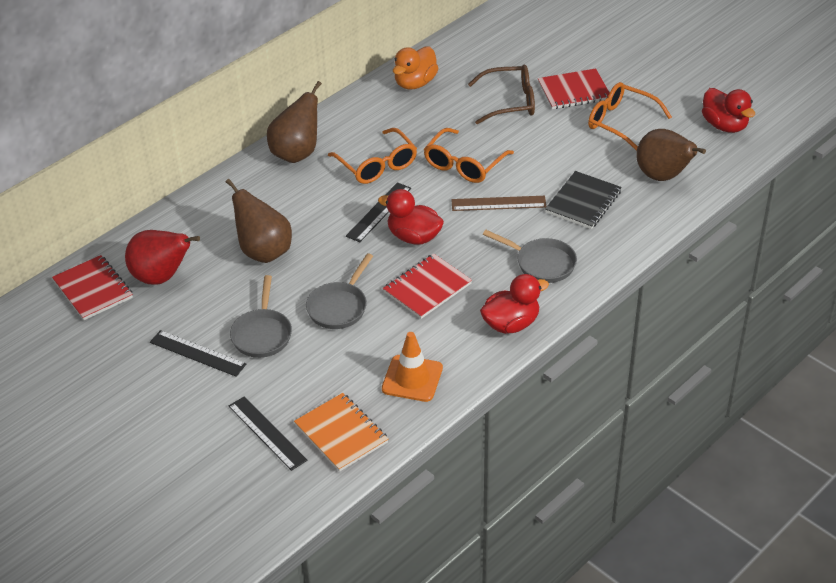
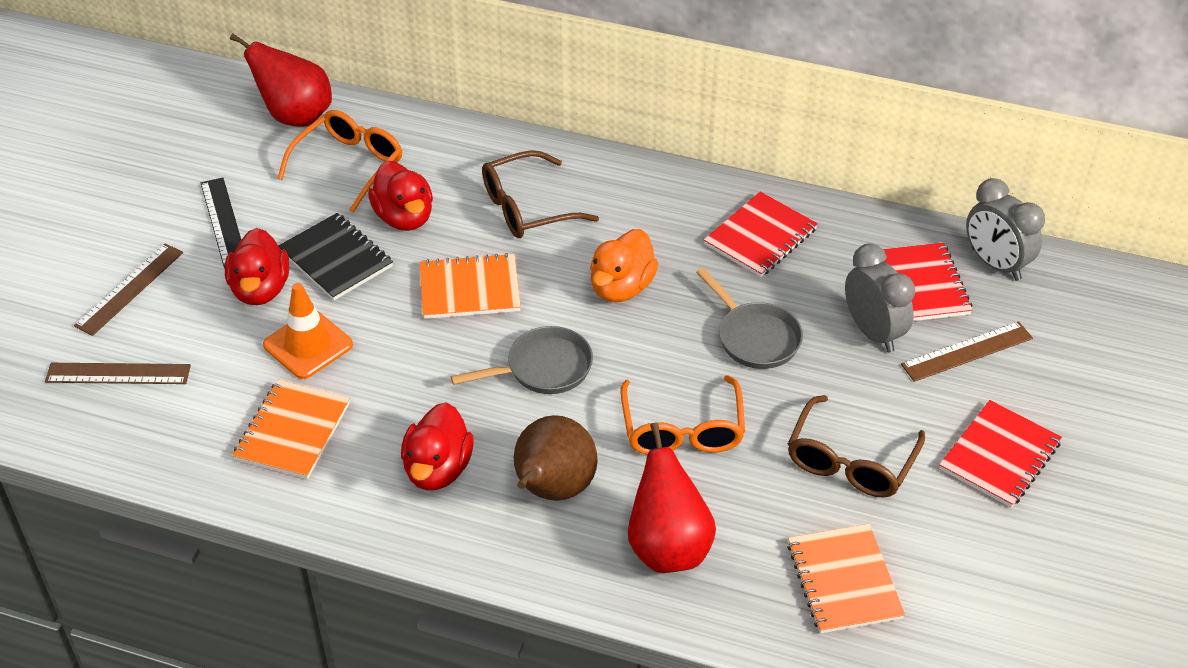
black ruler: [150,330,246,377] [229,396,307,471] [346,182,411,242] = 3 -> [201,178,241,268] = 1
brown glasses: [468,65,535,124] = 1 -> [482,150,599,238] [788,395,925,498] = 2
brown pear: [226,179,292,263] [267,81,322,163] [636,129,706,181] = 3 -> [514,415,598,501] = 1
brown ruler: [451,196,547,211] = 1 -> [45,363,191,384] [74,243,183,336] [901,321,1033,382] = 3
grey clock: none = 0 -> [845,243,915,353] [966,178,1045,281] = 2
grey pan: [230,275,292,358] [306,253,373,329] [483,230,577,283] = 3 -> [451,326,593,394] [696,267,803,369] = 2
orange glasses: [328,128,417,184] [424,128,514,183] [588,82,672,151] = 3 -> [277,110,402,213] [621,375,745,455] = 2
orange notebook: [294,393,388,472] = 1 -> [233,380,350,479] [420,253,521,319] [787,524,905,634] = 3
red pear: [125,230,200,285] = 1 -> [230,33,332,127] [628,423,716,573] = 2

